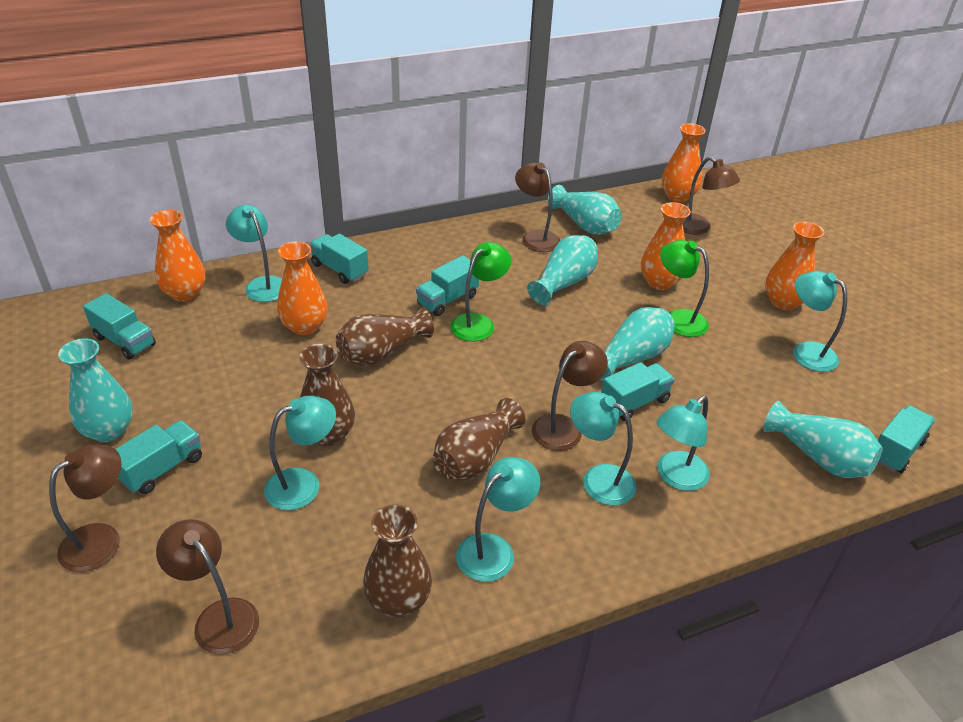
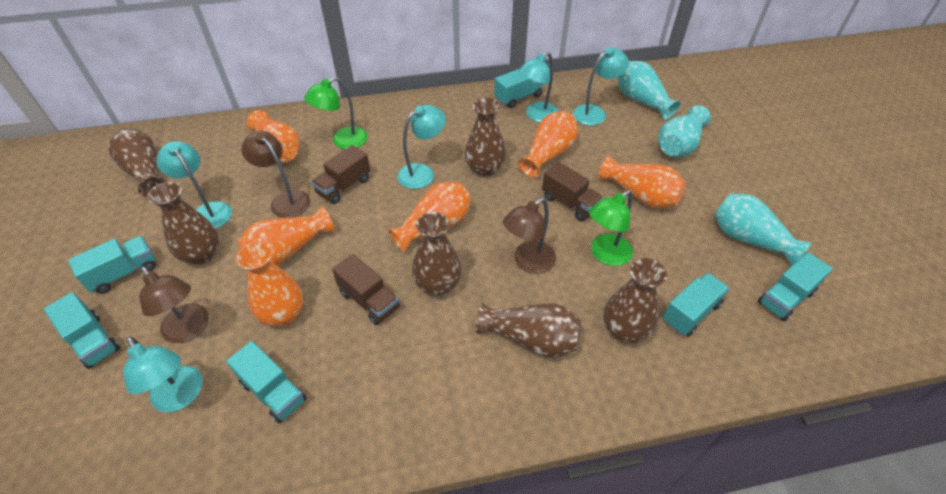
brown lamp: [49,445,121,572] [156,519,259,655] [515,162,560,252] [532,341,608,451] [682,157,740,234] = 5 -> [139,266,209,343] [241,131,310,218] [503,198,556,274] = 3
brown truck: none = 0 -> [311,145,370,204] [332,254,400,325] [542,162,603,221] = 3
brown vase: [299,344,355,446] [336,308,434,366] [363,504,432,617] [433,398,525,480] = 4 -> [108,128,166,197] [147,182,219,264] [412,212,462,295] [465,98,506,177] [476,302,581,358] [604,258,667,343] = 6
orange vase: [150,210,205,302] [277,241,328,336] [641,202,691,290] [662,123,706,203] [765,221,824,310] = 5 -> [236,242,304,326] [238,207,334,265] [247,110,300,163] [388,182,471,252] [518,111,578,178] [599,156,686,209] = 6
turquoise lamp: [226,205,282,302] [264,396,336,510] [456,457,540,582] [570,392,636,506] [657,396,710,491] [793,271,847,372] = 6 -> [123,336,203,412] [156,141,232,229] [397,105,446,189] [518,52,559,122] [573,47,629,125] = 5
turquoise vase: [58,338,133,442] [527,235,598,306] [548,185,622,235] [600,307,675,381] [763,401,883,478] = 5 -> [618,61,681,120] [658,105,711,158] [714,194,811,266] = 3

